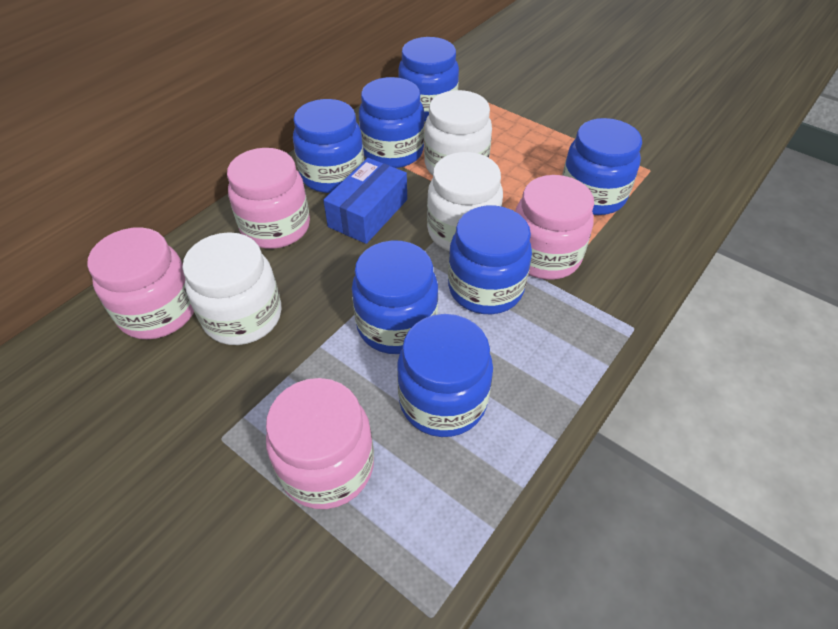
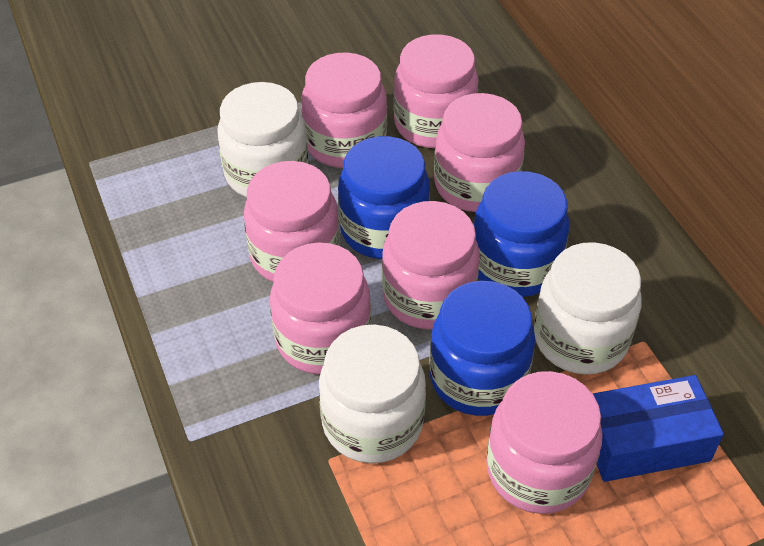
blue jar: [293,99,364,193] [352,240,438,354] [359,77,425,168] [397,314,493,437] [398,37,459,122] [448,206,532,314] [562,118,642,215] = 7 -> [338,136,430,259] [429,281,535,416] [474,171,570,297] = 3
pink jar: [87,227,194,339] [227,148,310,249] [266,378,374,509] [515,175,594,280] = 4 -> [244,161,340,282] [270,242,371,375] [301,52,387,168] [382,201,480,329] [393,34,478,148] [434,93,525,212] [486,371,603,514] = 7

